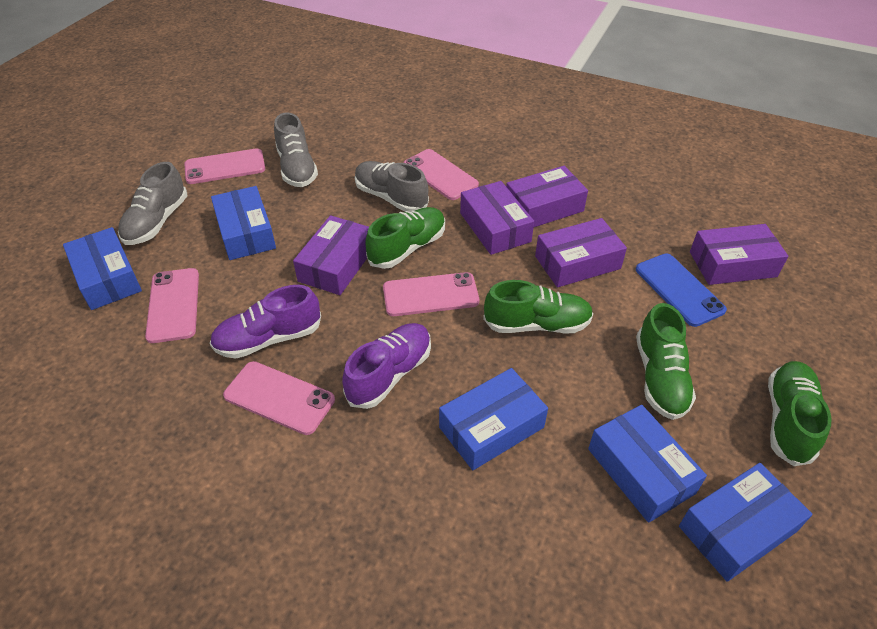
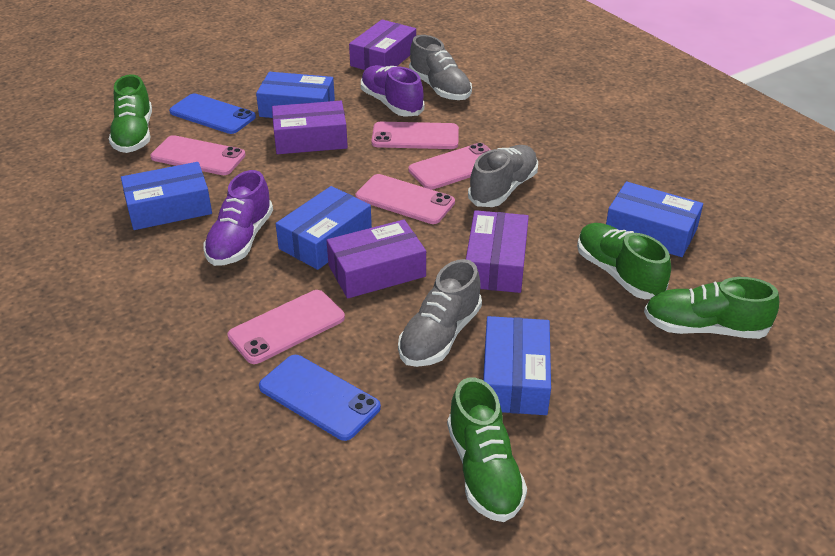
blue phone: [636,254,727,327] = 1 -> [169,94,256,134] [259,355,381,441] = 2
purple box: [293,215,369,295] [460,181,534,255] [506,166,588,227] [535,218,627,288] [690,224,788,285] = 5 -> [272,101,348,154] [326,220,426,298] [349,20,416,70] [466,210,529,293] = 4

